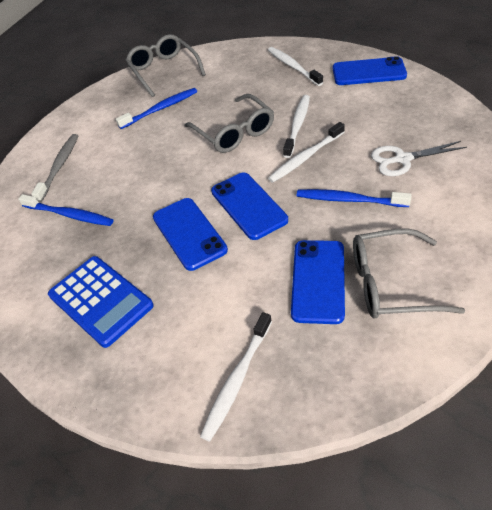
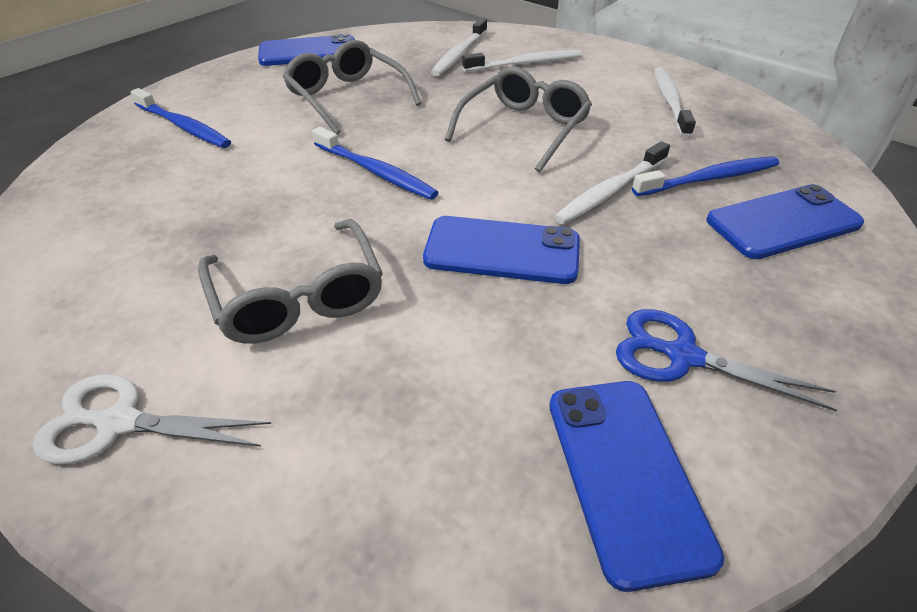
blue calculator: [48,256,154,348] = 1 -> none = 0
blue scissors: none = 0 -> [616,309,837,411] = 1
grey toothbrush: [31,134,78,202] = 1 -> none = 0

